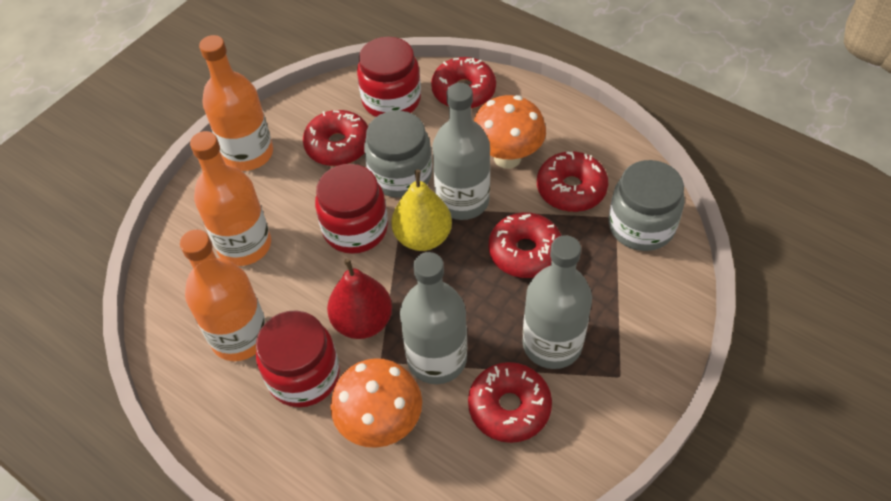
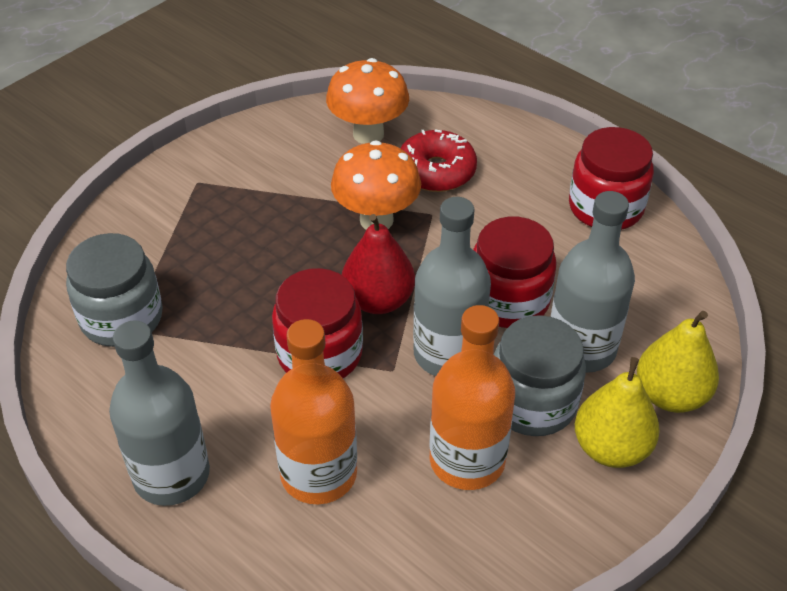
orange bottle: [180,229,266,361] [190,131,271,266] [199,35,273,171] = 3 -> [270,319,357,504] [429,305,515,490] = 2
red donut: [303,110,368,166] [431,57,496,109] [468,362,552,443] [489,212,562,278] [537,151,608,212] = 5 -> [400,129,477,192] = 1
yellow pear: [391,170,452,251] = 1 -> [575,357,660,468] [637,311,719,413] = 2

